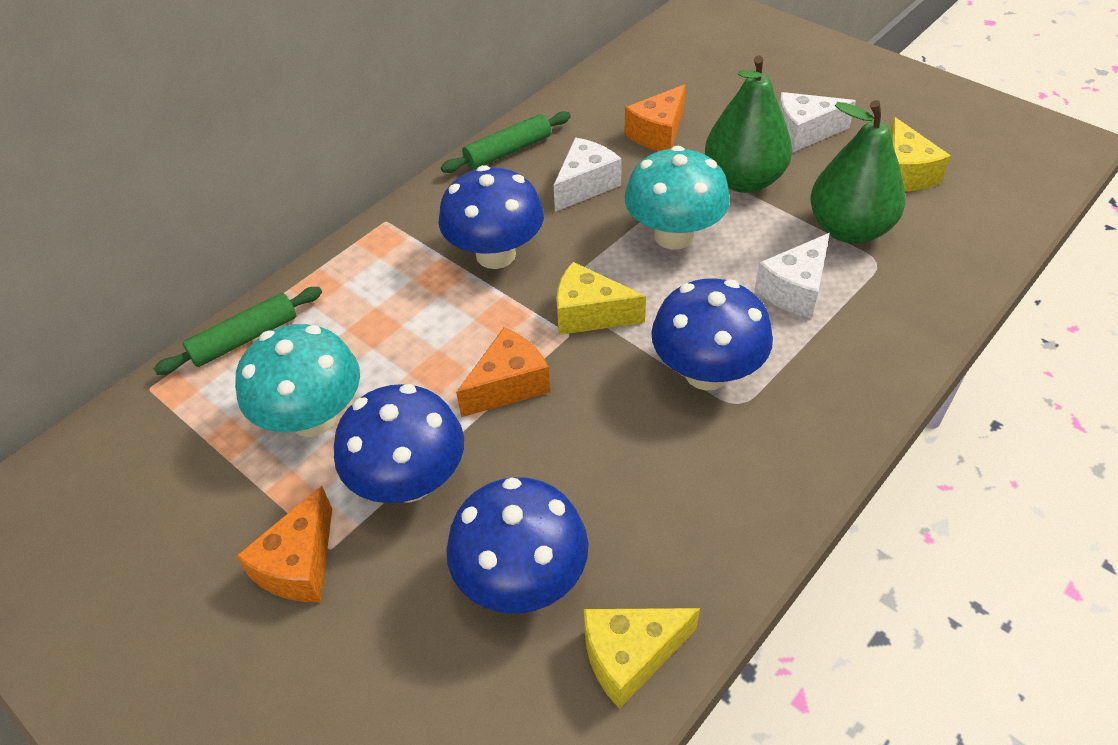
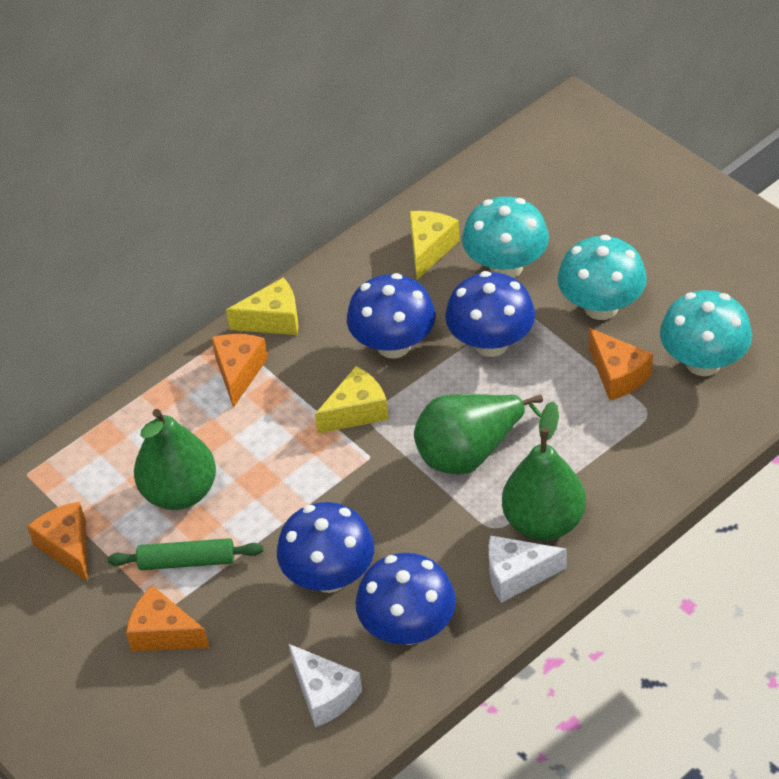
green pear: [705,56,792,193] [810,100,906,244] = 2 -> [134,409,216,510] [414,394,543,475] [502,401,586,541] = 3
green rolling pin: [154,287,322,375] [441,111,571,173] = 2 -> [108,538,263,570] = 1
orange cheese: [236,486,332,602] [456,327,550,417] [624,84,686,151] = 3 -> [27,502,87,581] [126,585,210,651] [211,334,268,408] [589,328,653,400] = 4
turquoise mushroom: [235,324,360,437] [624,146,730,250] = 2 -> [462,196,549,278] [557,235,647,320] [660,290,752,376] = 3
white cheese: [554,138,622,212] [755,233,830,319] [779,92,856,152] = 3 -> [289,644,362,727] [489,535,567,603] = 2

